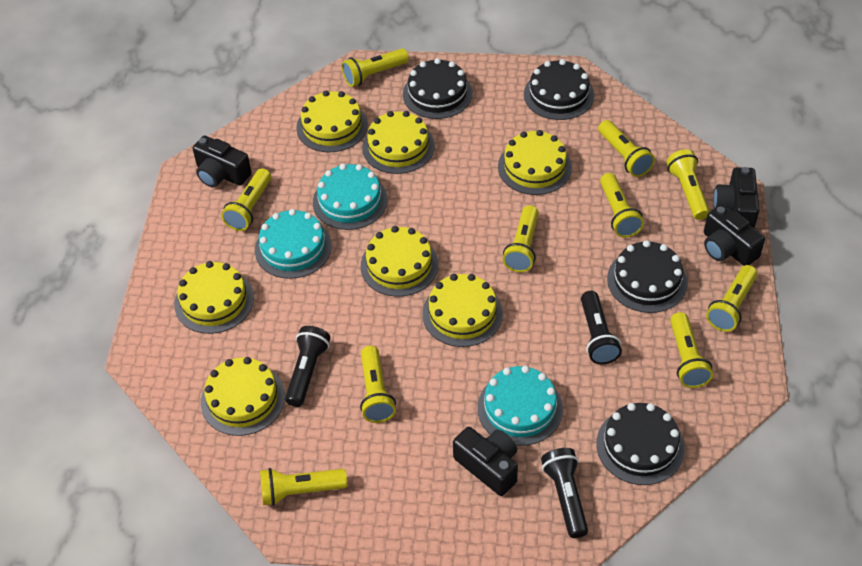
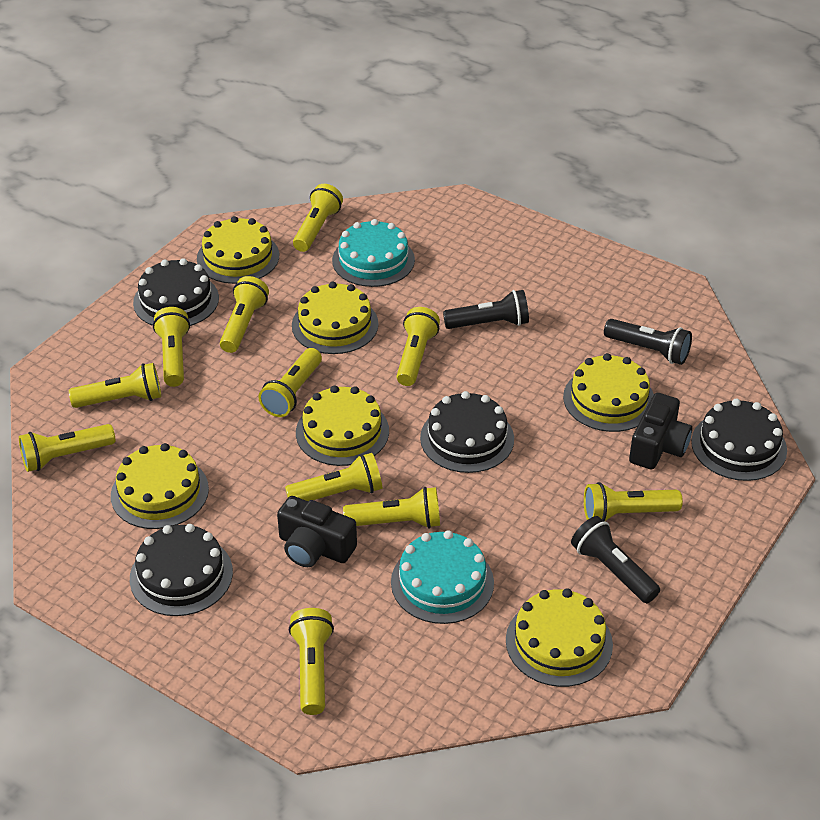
black camera: [192,136,252,188] [453,427,518,496] [704,204,765,266] [714,167,759,228] = 4 -> [277,496,357,567] [629,393,692,469] = 2
turquoise cake: [255,209,332,279] [313,164,387,230] [477,366,563,446] = 3 -> [332,219,415,287] [391,530,494,624] = 2
yellow cake: [174,261,254,334] [201,357,285,436] [296,91,368,152] [361,226,439,297] [362,111,435,174] [422,274,503,347] [498,130,572,195] = 7 -> [111,443,209,529] [197,216,279,284] [292,281,379,354] [296,385,389,466] [506,589,613,687] [563,353,654,432] = 6
yellow flashlight: [221,168,271,231] [260,468,347,506] [342,48,409,87] [360,346,396,423] [503,205,539,272] [598,120,655,177] [600,173,644,238] [666,149,710,220] [670,312,713,388] [706,265,758,332] = 10 -> [19,424,115,472] [69,363,161,408] [153,307,190,387] [220,276,269,353] [258,348,322,417] [285,453,382,501] [289,608,334,715] [293,184,343,252] [343,487,440,529] [396,307,440,386] [584,482,683,522] = 11

